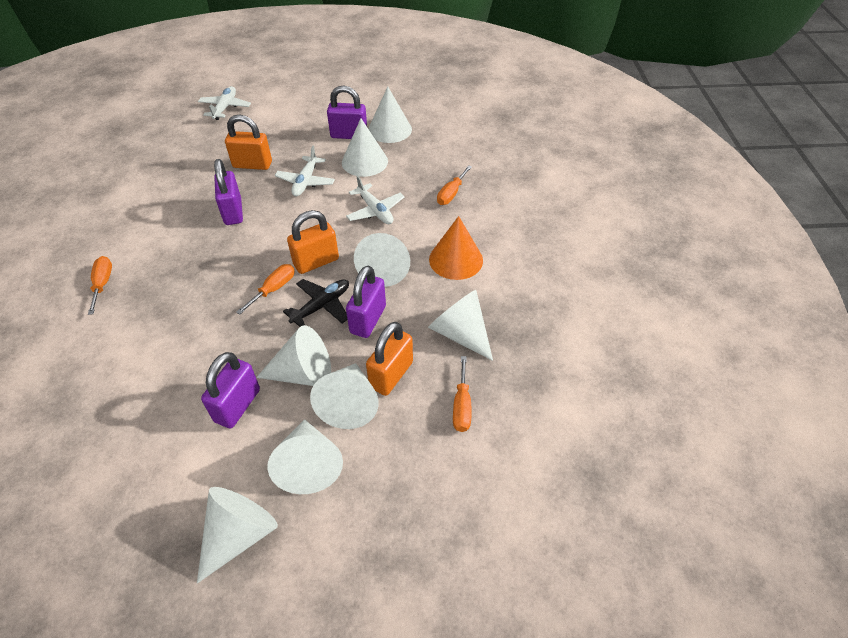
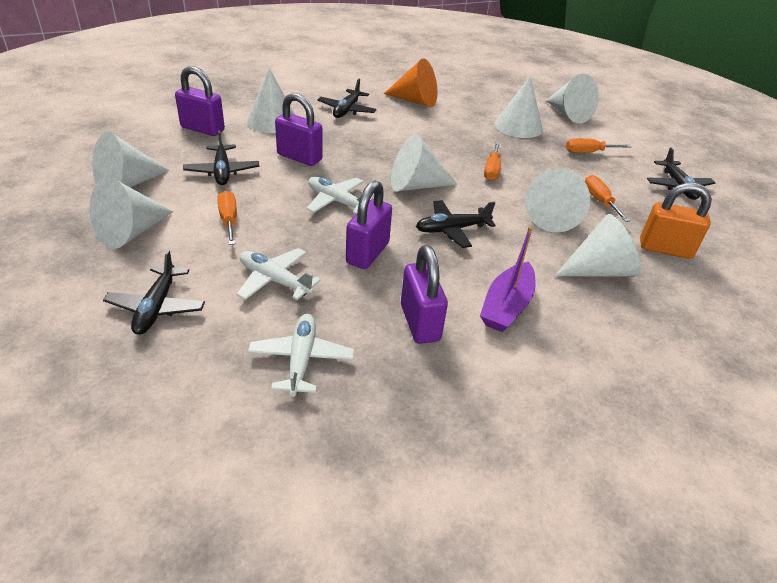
black plane: [283,279,349,327] = 1 -> [103,250,205,335] [183,131,259,185] [317,79,377,118] [416,200,496,248] [647,147,715,200] = 5
orange padlock: [225,115,272,170] [287,210,339,274] [366,322,413,396] = 3 -> [640,183,712,259] = 1
purple boat: none = 0 -> [480,226,536,332] = 1

